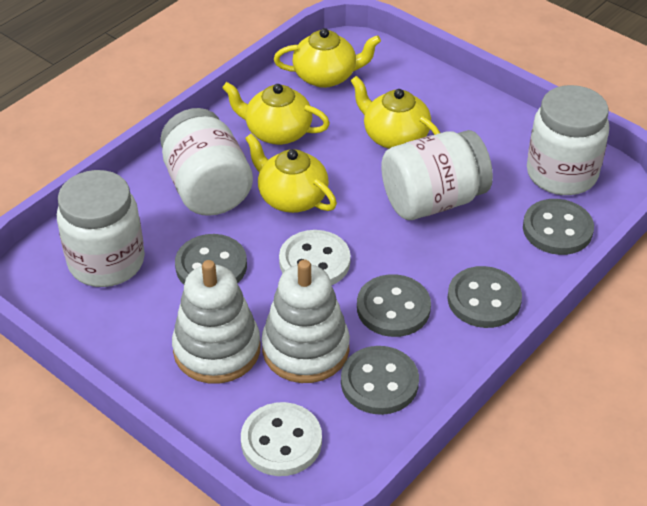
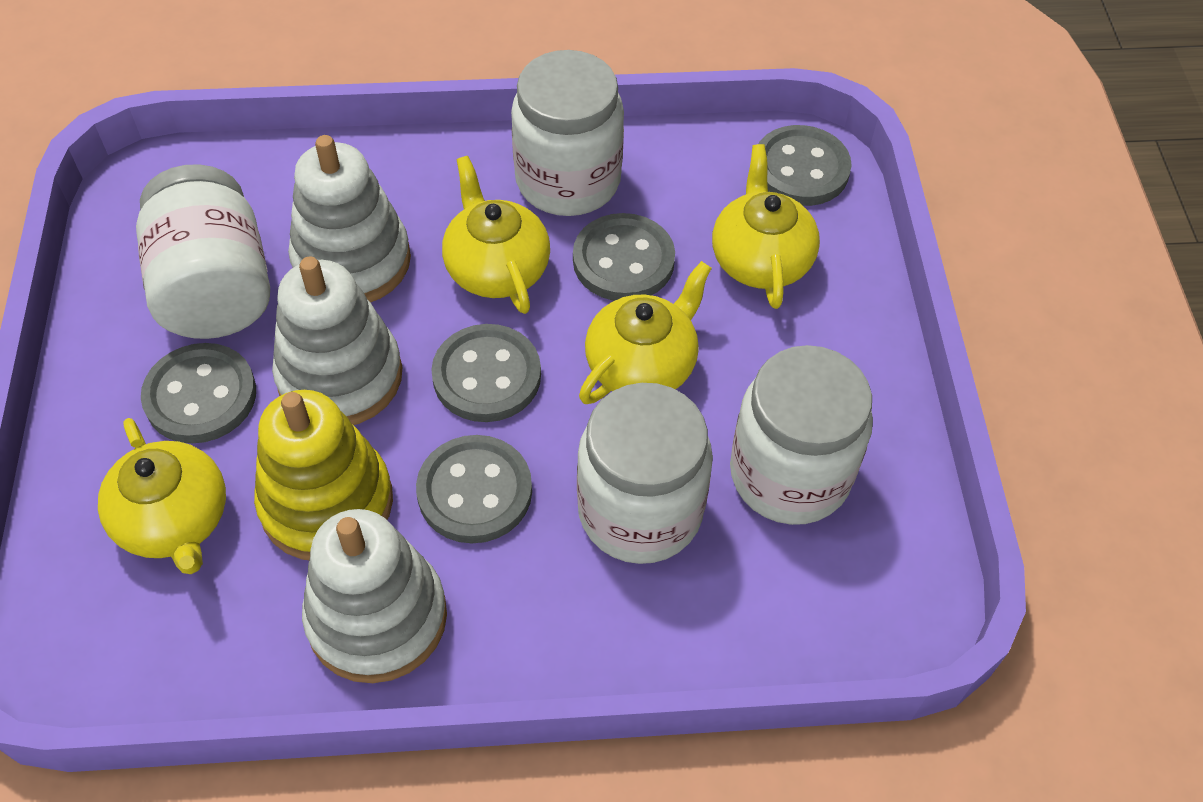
white button: [241,402,322,476] [279,230,351,285] = 2 -> none = 0
white stacking toy: [172,260,261,383] [262,260,350,383] = 2 -> [272,257,402,425] [288,135,411,302] [302,509,447,683] = 3
yellow stacking toy: none = 0 -> [254,390,393,560] = 1

